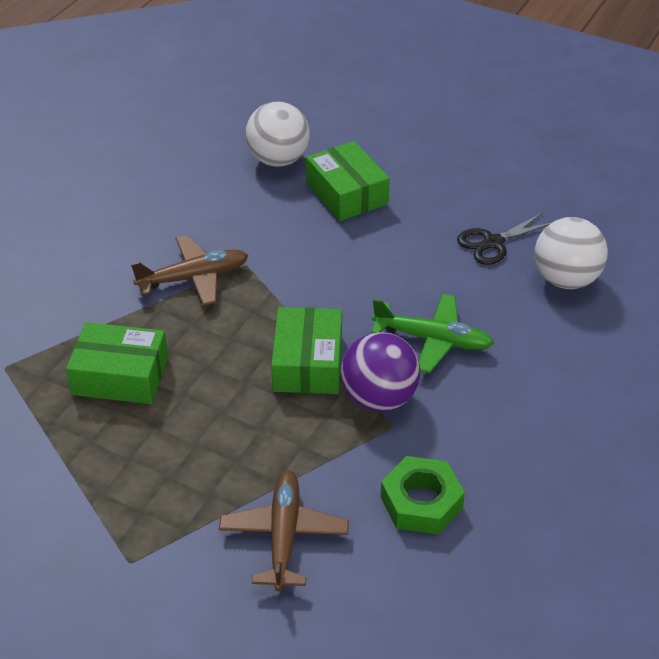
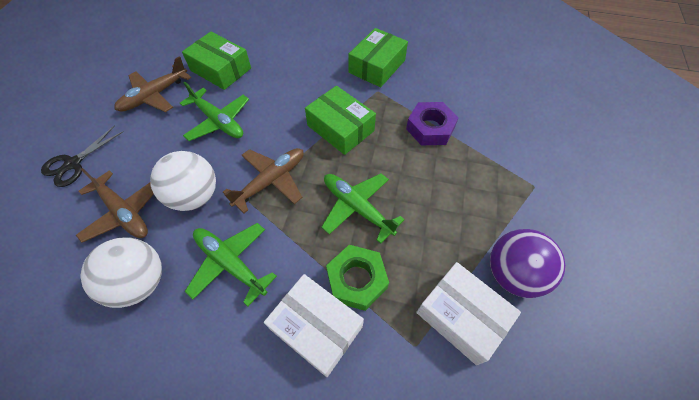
brown plane: [131,235,249,306] [219,470,349,592] = 2 -> [76,168,154,243] [114,56,191,112] [223,148,304,213] = 3
green plane: [371,294,494,373] = 1 -> [180,82,249,141] [185,223,277,306] [322,174,405,244] = 3
purple nut: none = 0 -> [406,102,459,145] = 1
white box: none = 0 -> [264,274,364,377] [416,262,521,365] = 2

